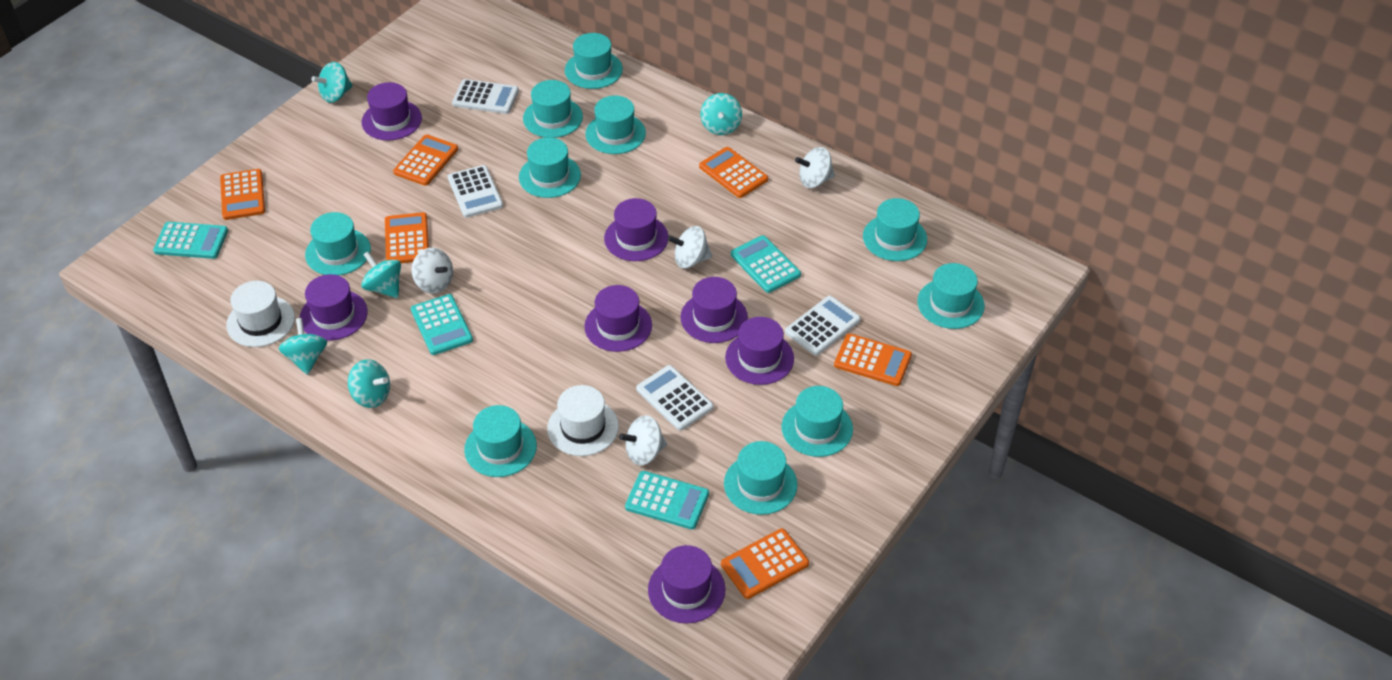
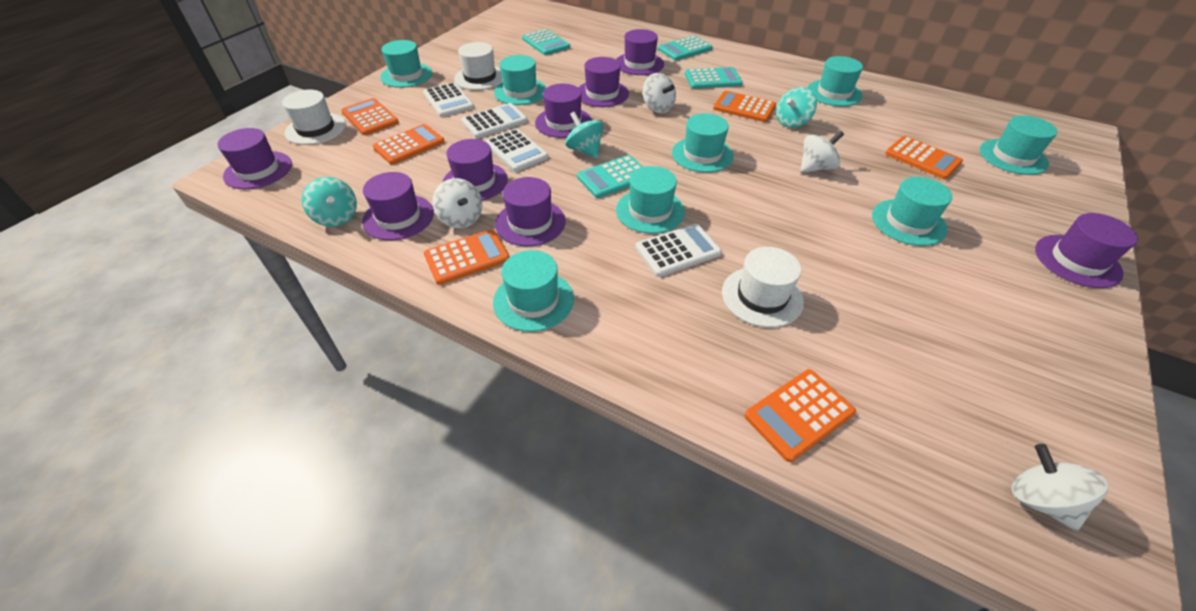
purple hat: [300,274,368,341] [361,82,422,140] [584,285,652,352] [604,198,668,261] [648,545,726,624] [680,277,748,343] [725,317,794,385] = 7 -> [218,128,292,189] [362,172,434,240] [443,139,508,201] [495,177,566,246] [535,84,592,138] [578,57,629,107] [616,29,664,75] [1035,213,1138,288] = 8
turquoise hat: [305,212,371,276] [464,405,537,477] [519,137,581,198] [523,80,583,138] [565,33,623,89] [585,96,646,154] [724,441,798,515] [781,386,853,457] [863,198,927,261] [917,263,985,329] = 10 -> [380,40,433,88] [493,250,574,332] [494,55,547,105] [616,166,685,234] [672,113,734,173] [807,56,863,106] [872,177,952,246] [979,115,1057,175] = 8
turquoise spinning top: [279,318,327,375] [311,62,353,103] [348,359,390,408] [361,252,401,298] [700,93,742,135] = 5 -> [302,177,357,227] [565,111,604,158] [776,87,817,128] = 3
white hat: [226,281,295,347] [547,385,619,456] = 2 -> [282,90,346,145] [454,42,503,90] [722,247,804,327] = 3

